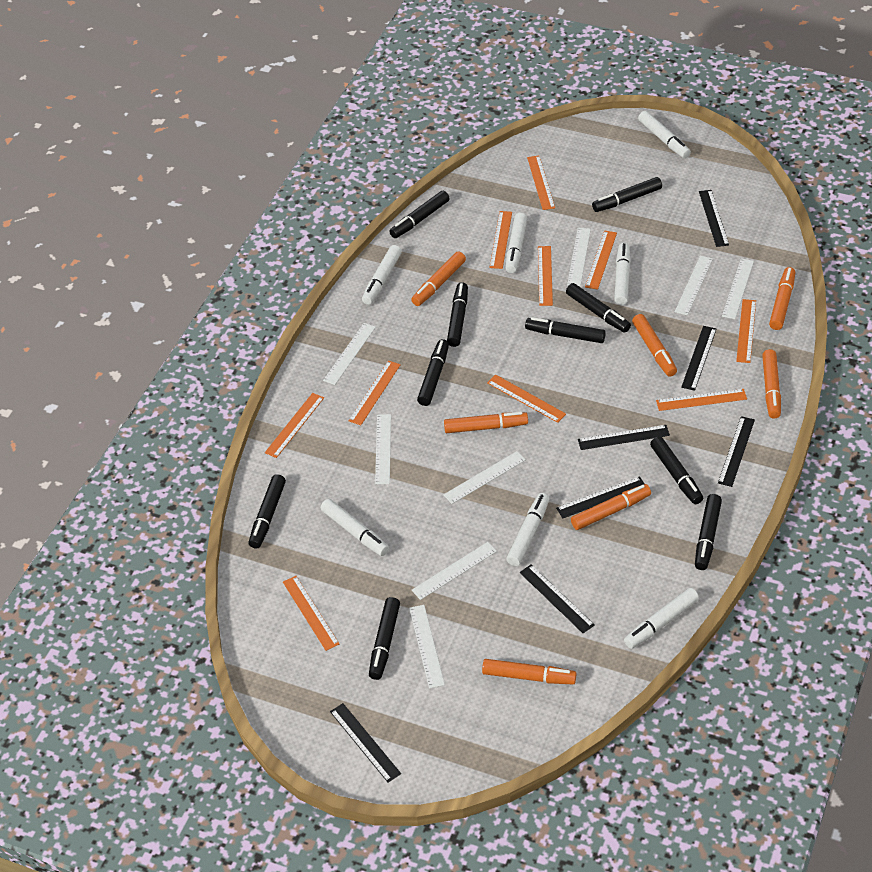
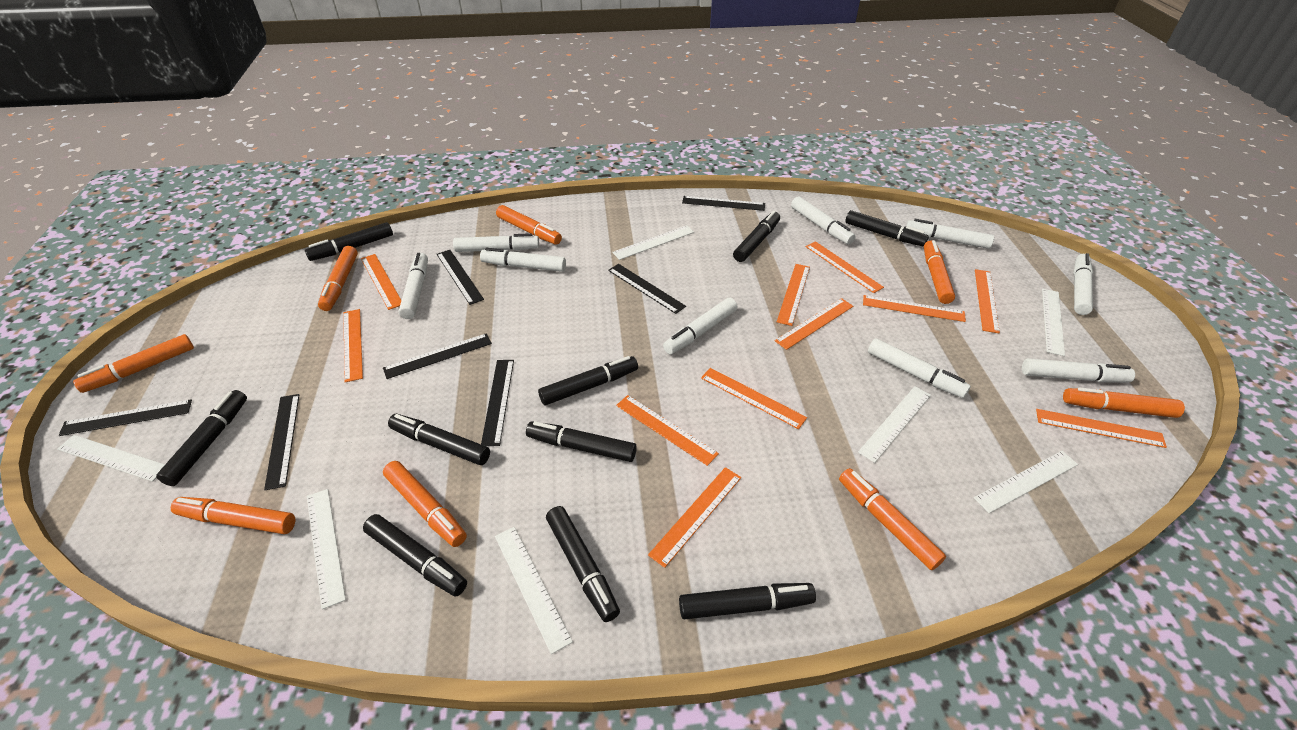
orange marker: [411,251,466,306] [444,412,528,433] [482,659,576,684] [571,484,651,530] [632,314,677,377] [762,349,781,419] [769,267,795,330] = 7 -> [73,334,194,393] [171,497,295,534] [318,246,358,311] [383,461,467,547] [496,205,562,245] [839,468,946,570] [924,240,955,304] [1063,387,1185,418] = 8
orange ruler: [265,393,324,458] [283,576,339,651] [349,361,401,425] [487,374,566,423] [490,211,512,269] [527,155,555,210] [538,246,553,306] [585,230,617,290] [656,389,747,411] [736,299,756,363] = 10 -> [343,309,363,382] [361,254,401,310] [616,395,719,466] [648,467,741,568] [701,368,807,429] [775,298,854,350] [777,264,810,326] [806,241,884,293] [863,295,966,322] [975,269,1000,333] [1036,409,1167,448] = 11
white marker: [321,499,389,556] [362,245,402,305] [506,213,527,273] [506,493,550,566] [614,243,631,305] [624,588,699,649] [638,111,691,158] = 7 -> [399,253,428,319] [453,233,539,252] [480,248,566,272] [663,298,737,354] [791,196,856,245] [868,338,971,398] [906,219,994,249] [1022,358,1135,383] [1073,253,1093,315] = 9
white ruler: [323,323,376,385] [375,414,391,484] [409,605,445,688] [412,542,497,600] [443,451,526,504] [567,228,591,287] [675,255,713,315] [722,258,754,319] = 8 -> [57,435,165,482] [307,489,346,609] [495,527,573,654] [612,225,694,260] [858,386,931,463] [974,451,1078,513] [1042,289,1065,356] = 7

